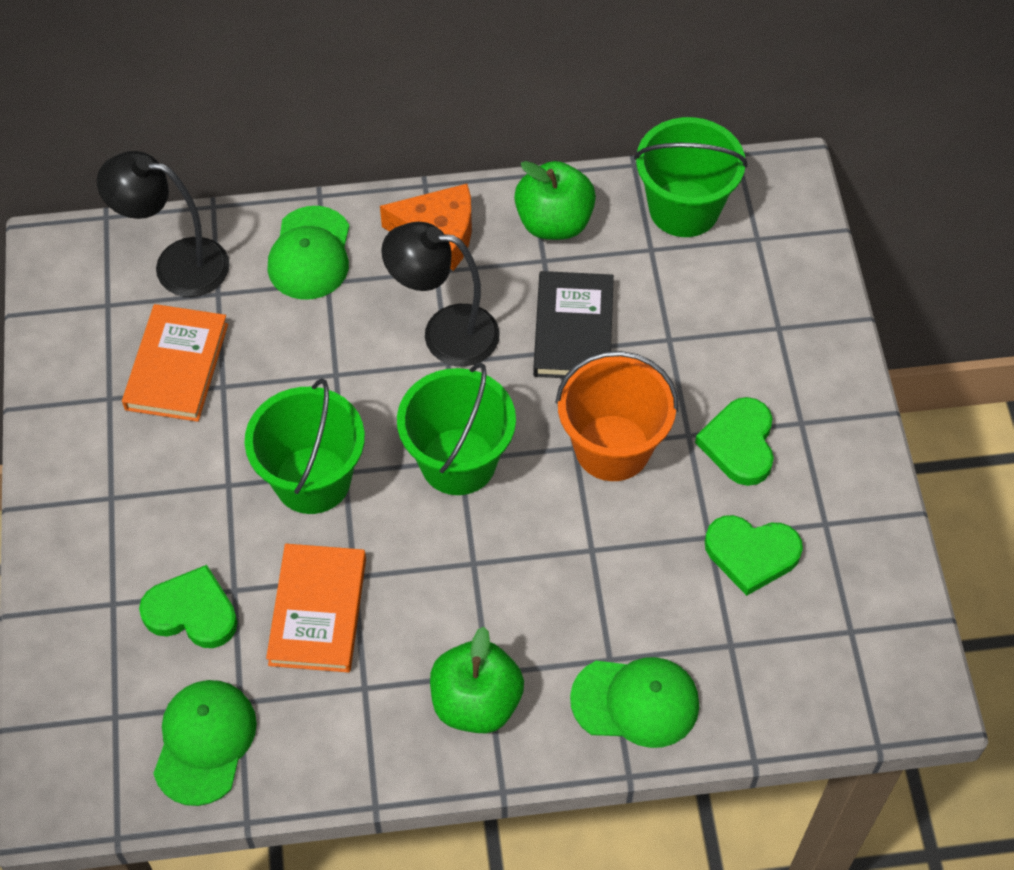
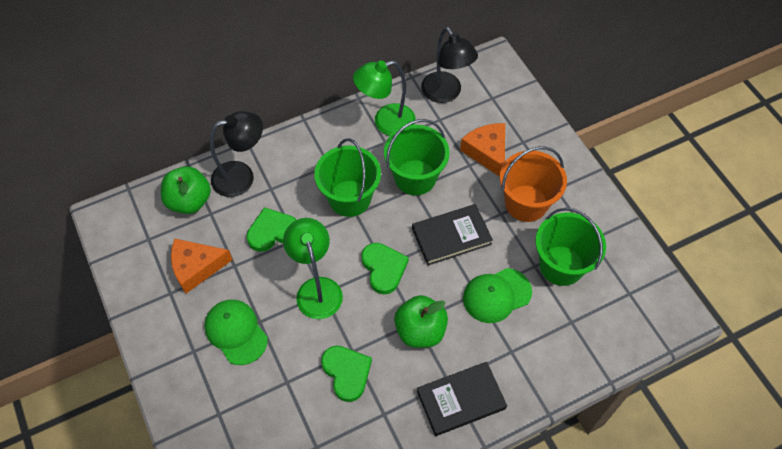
black book: [533,271,614,378] = 1 -> [412,204,493,265] [417,362,507,436] = 2
green cap: [153,680,257,806] [267,206,349,300] [570,657,699,748] = 3 -> [204,300,268,365] [463,268,532,323] = 2
green lamp: none = 0 -> [283,218,343,319] [353,61,416,136] = 2
orange book: [122,304,228,422] [266,544,366,673] = 2 -> none = 0
orange cheese: [380,184,472,271] = 1 -> [171,238,233,293] [460,123,505,177] = 2

